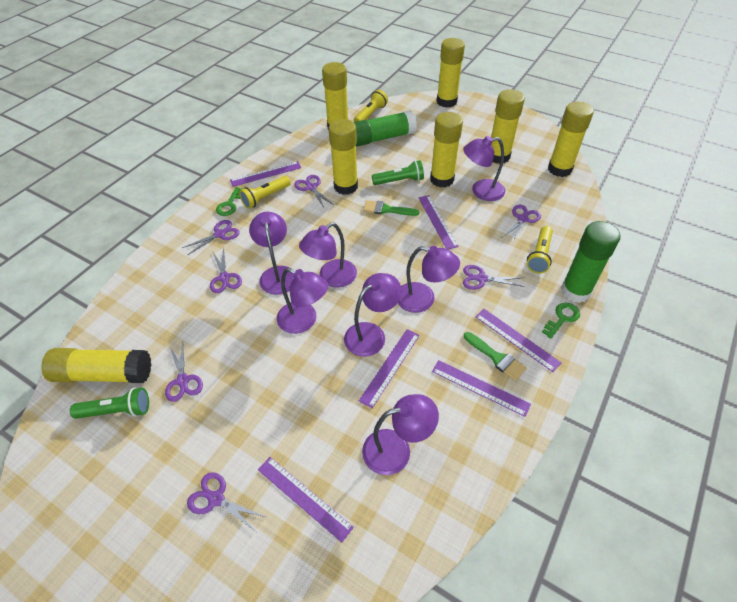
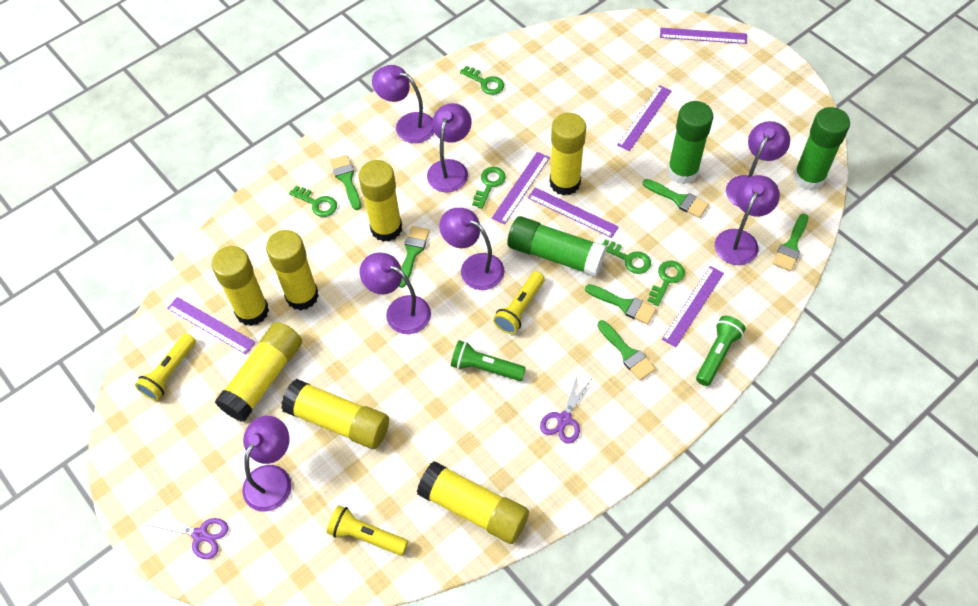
green brush: [363,200,419,216] [464,332,527,381] = 2 -> [330,155,361,210] [399,226,430,288] [585,284,656,324] [597,320,656,380] [643,179,709,218] [773,213,808,271] = 6
green glue stick: [354,110,417,147] [561,221,621,303] = 2 -> [508,216,607,277] [667,101,713,184] [794,107,850,191] = 3
green key: [216,187,242,216] [542,302,580,338] = 2 -> [289,186,337,217] [460,66,504,95] [472,167,506,209] [603,239,651,274] [648,261,685,306] = 5
purple scissors: [165,342,203,402] [182,220,240,255] [187,472,266,532] [210,247,242,293] [294,175,333,208] [463,265,525,290] [501,205,541,242] = 7 -> [149,510,228,559] [540,374,591,444] = 2

